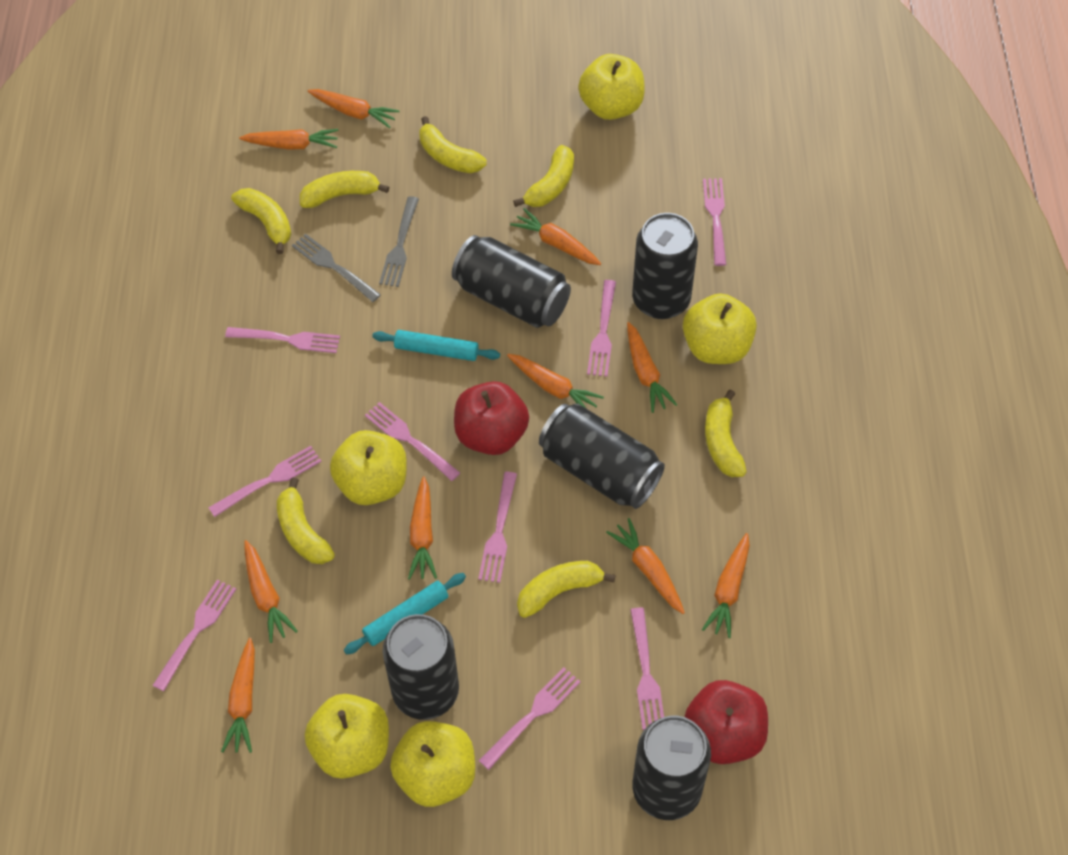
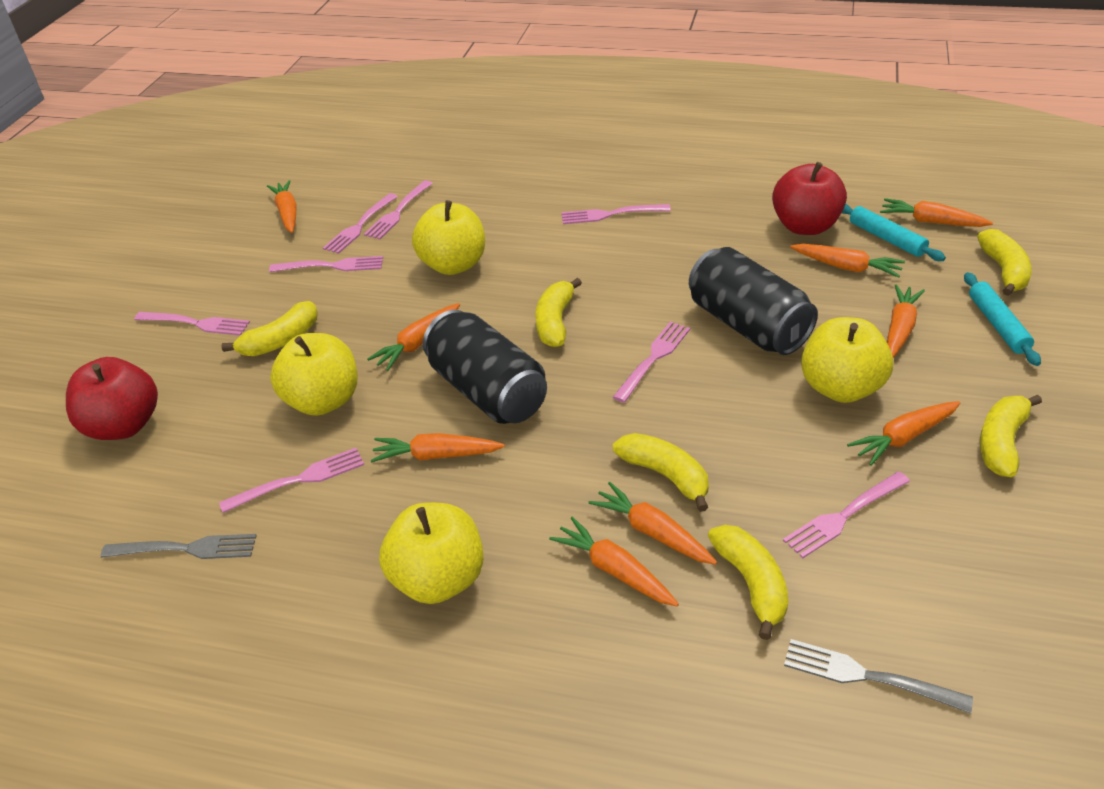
black can: [383,614,459,720] [452,235,571,328] [539,403,665,509] [632,213,698,319] [632,716,711,820] = 5 -> [423,310,547,424] [689,247,818,355] = 2
orange carrot: [221,638,255,753] [239,129,339,150] [244,540,298,643] [307,89,400,128] [408,477,437,580] [507,354,604,408] [510,208,601,265] [606,518,685,614] [627,322,677,413] [702,533,750,638] = 10 -> [267,180,297,233] [367,303,460,371] [371,433,505,462] [549,517,679,606] [588,482,717,565] [790,244,905,278] [847,401,961,466] [880,198,993,227] [887,284,925,358] = 9
pink fork: [152,579,236,691] [208,446,322,517] [225,327,340,353] [365,402,460,481] [478,472,517,583] [479,667,581,770] [587,280,616,377] [630,608,664,730] [703,178,726,266] = 9 -> [134,312,250,335] [219,448,364,513] [269,256,383,272] [323,193,398,254] [364,180,433,239] [561,204,671,224] [613,321,690,403] [783,472,910,558] = 8
yellow apple: [305,694,389,779] [330,430,407,505] [390,721,475,807] [578,54,645,120] [683,293,757,364] = 5 -> [270,333,357,416] [379,503,484,604] [412,200,485,275] [801,317,893,403] = 4
yellow banana: [231,188,291,254] [277,477,335,564] [300,171,389,208] [419,116,487,173] [513,145,574,207] [517,561,616,618] [705,389,747,477] = 7 -> [222,301,318,356] [535,278,582,347] [613,433,709,512] [708,525,788,640] [977,229,1032,296] [980,395,1042,477] = 6

